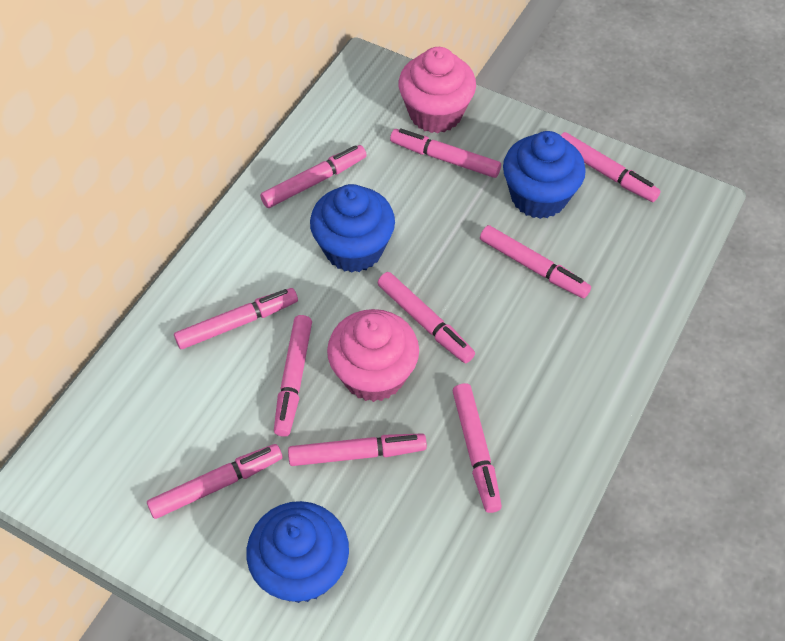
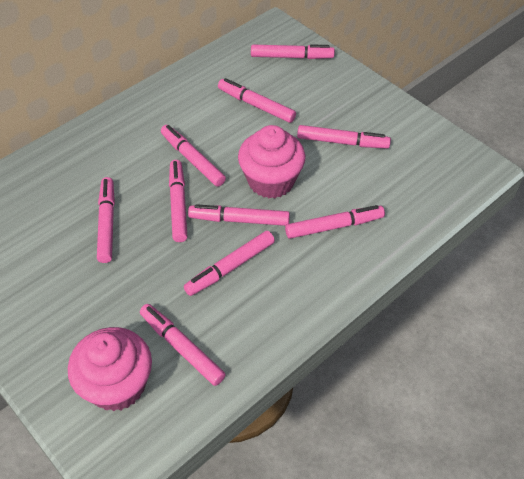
blue cupcake: [246,501,349,603] [310,184,395,273] [503,131,586,219] = 3 -> none = 0

